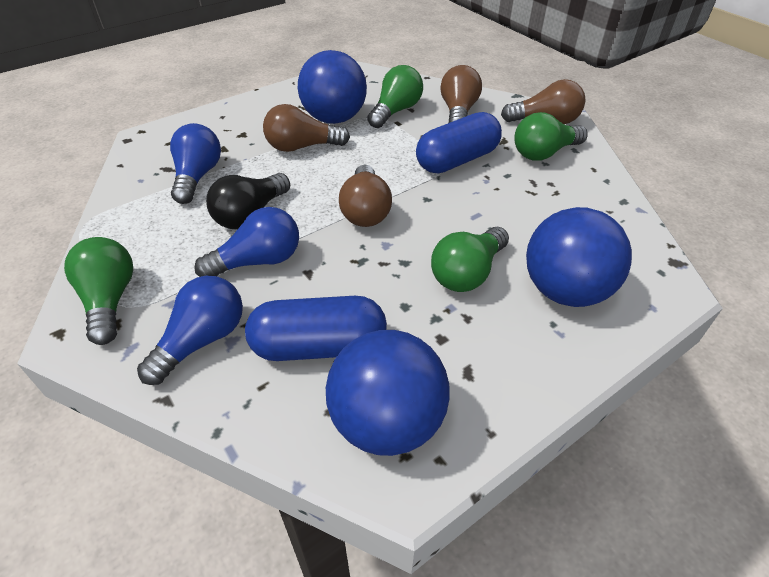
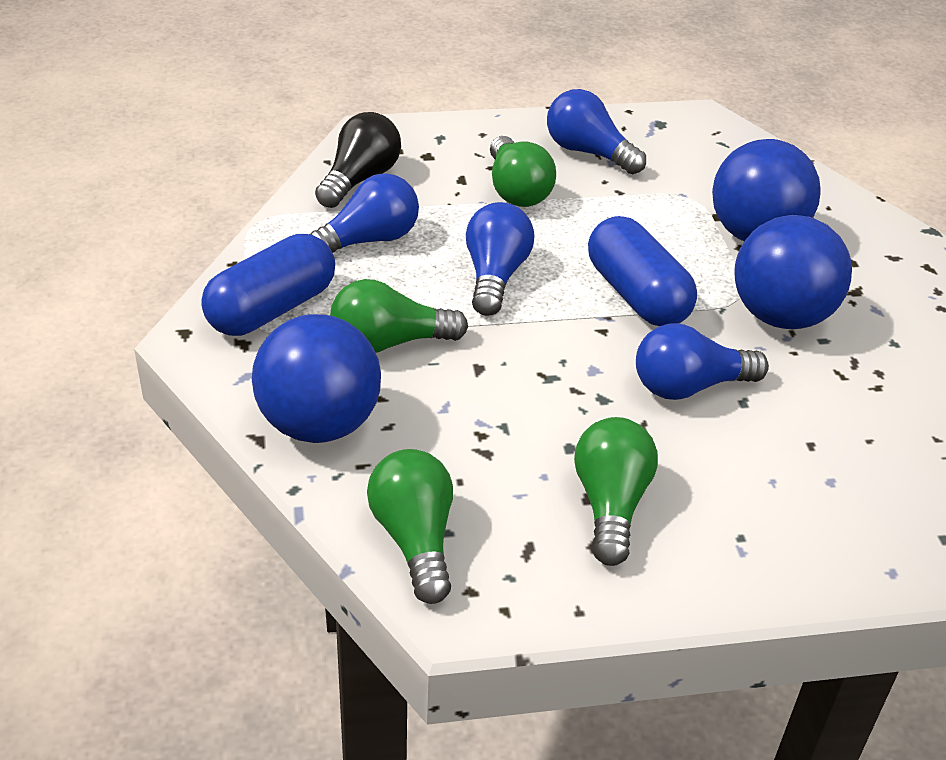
blue light bulb: [137,276,243,385] [170,123,221,204] [194,207,299,277] = 3 -> [311,173,419,253] [466,202,535,316] [547,89,646,174] [636,323,769,400] = 4
brown light bulb: [263,104,350,152] [339,165,392,227] [440,65,482,123] [501,79,585,124] = 4 -> none = 0

